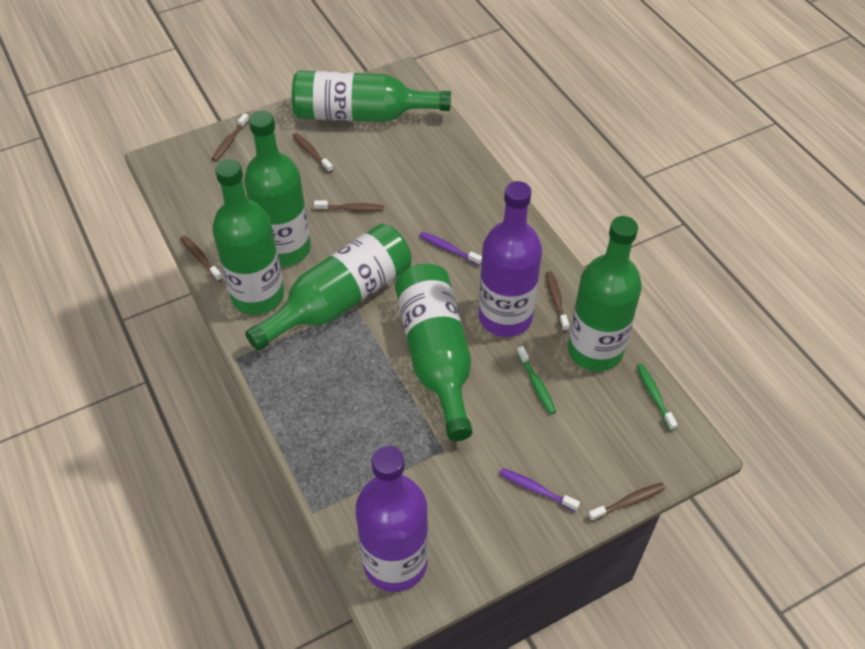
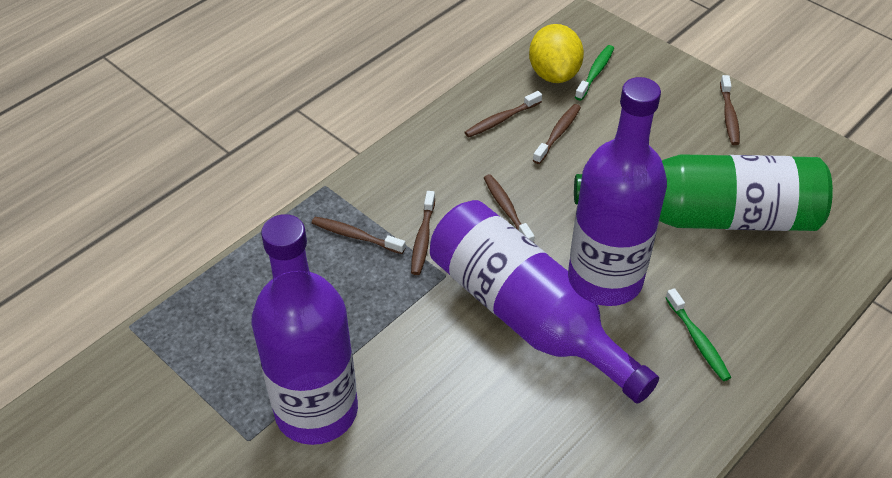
green bottle: [212,159,284,315] [244,111,311,266] [245,224,411,351] [292,71,451,122] [395,264,472,441] [568,216,642,371] = 6 -> [574,154,833,231] = 1
purple bottle: [356,446,428,592] [478,181,542,337] = 2 -> [251,214,358,445] [430,200,659,404] [568,77,667,306] = 3
purple toothbrush: [419,232,482,266] [499,468,580,512] = 2 -> none = 0
yellow lemon: none = 0 -> [529,24,584,83] = 1

